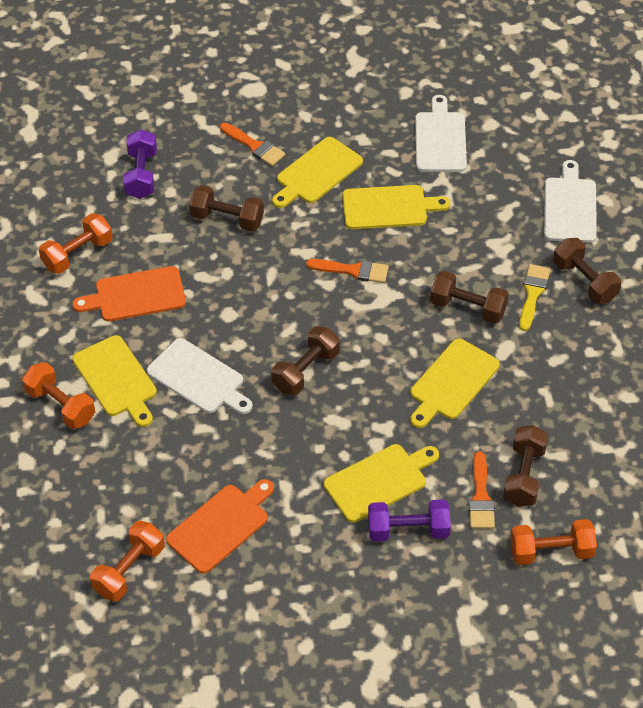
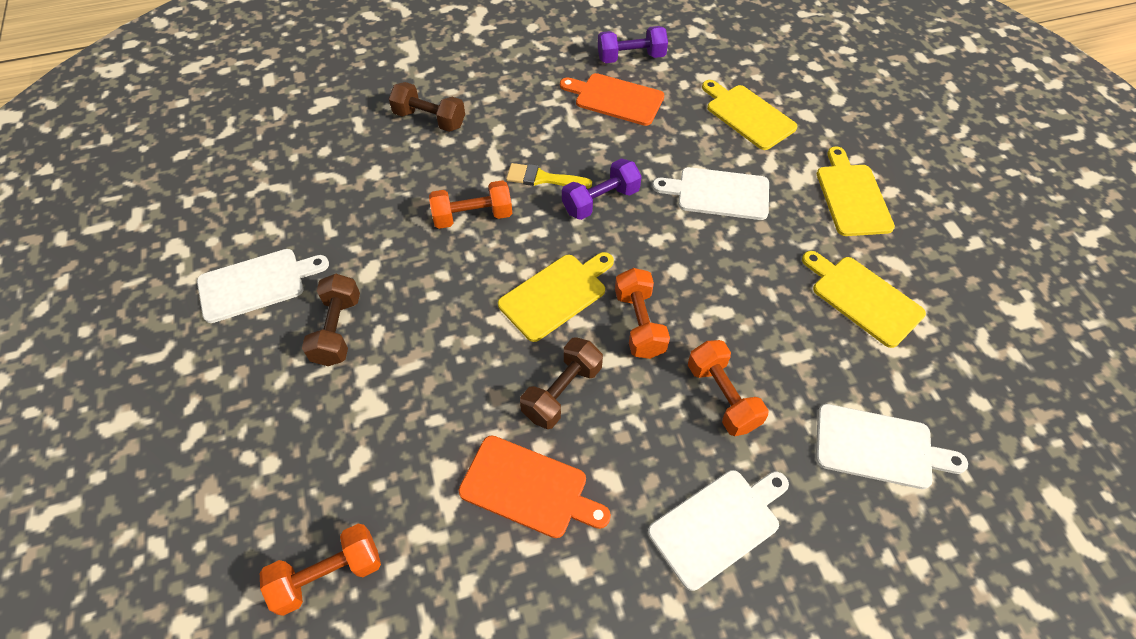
brown dumbbell: [189,185,264,231] [271,326,340,396] [430,271,508,323] [503,425,548,507] [553,238,621,304] = 5 -> [302,274,360,366] [389,82,465,132] [520,337,603,429] = 3
orange brush: [220,122,285,166] [306,259,389,283] [469,451,495,529] = 3 -> none = 0
white cutting board: [147,338,253,414] [415,95,467,172] [544,160,597,243] = 3 -> [197,249,329,323] [648,470,789,591] [652,167,769,220] [816,404,968,489] = 4
yellow cutting board: [72,335,157,427] [272,137,363,208] [324,444,439,523] [343,185,450,229] [410,338,500,428] = 5 -> [498,252,614,342] [702,80,797,150] [802,251,926,348] [817,146,895,236] = 4

